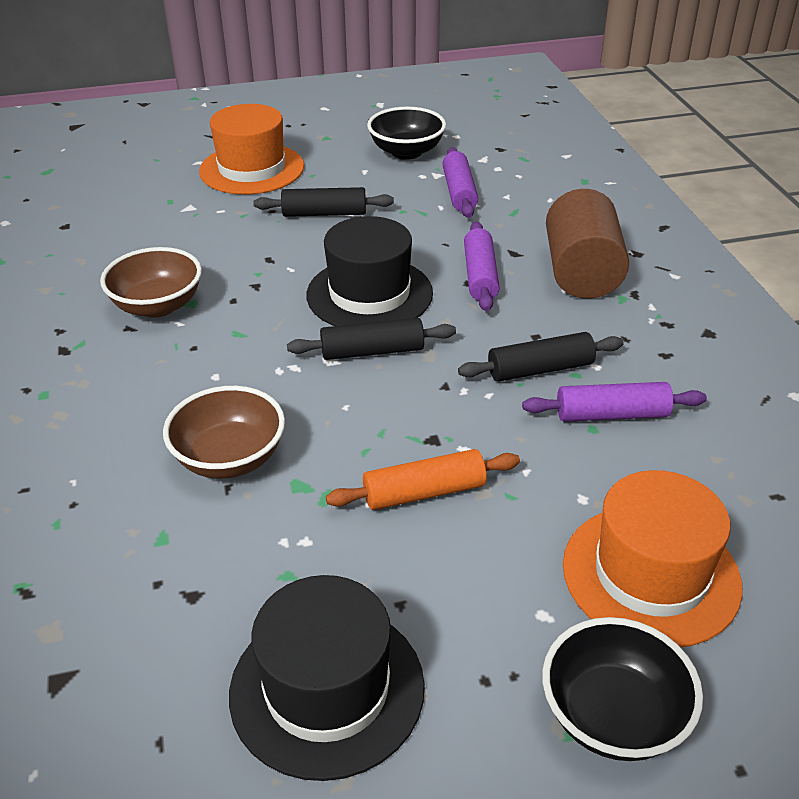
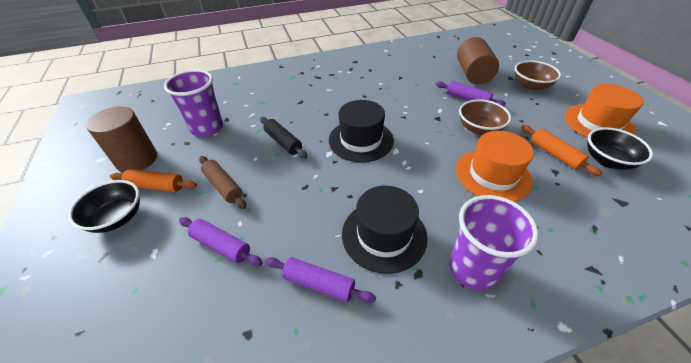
black rolling pin: [253,187,394,217] [287,318,456,360] [458,332,623,382] = 3 -> [260,117,308,159] = 1
brown cylinder: [546,189,629,299] = 1 -> [86,107,157,173] [457,37,499,84] = 2
brown rolling pin: none = 0 -> [199,156,246,209] = 1
orange rolling pin: [326,449,520,510] = 1 -> [110,169,197,192] [521,125,602,176] = 2
purple cup: none = 0 -> [164,70,223,137] [449,195,539,290] = 2

